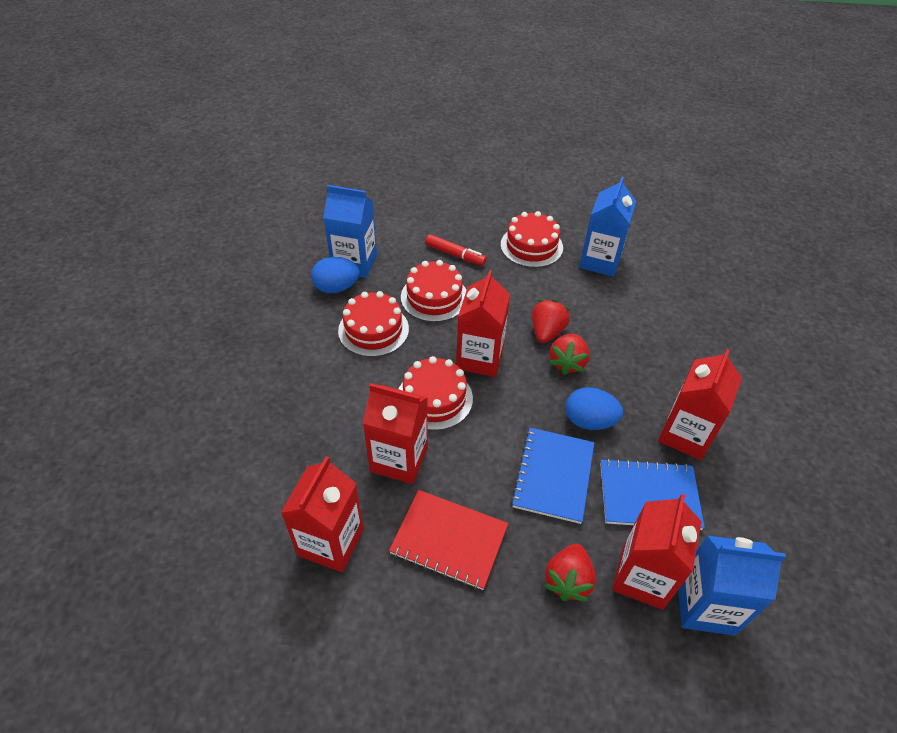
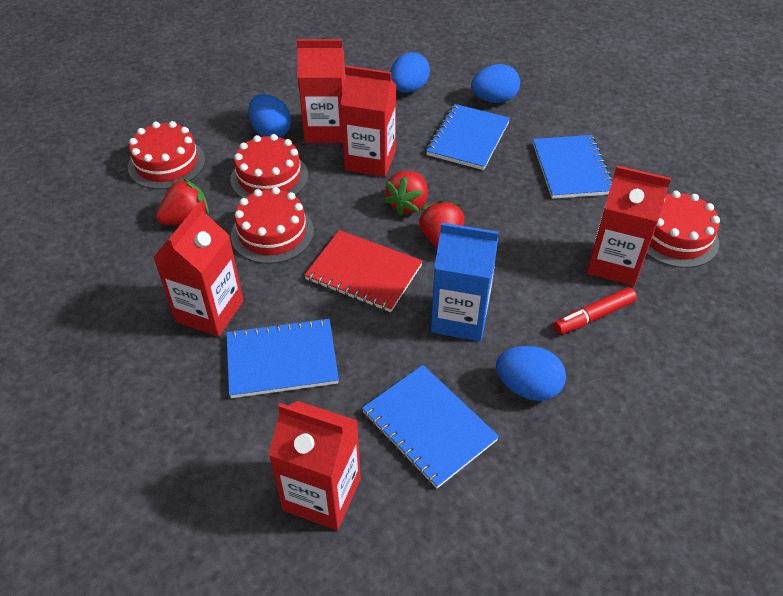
blue carton: [323,185,377,278] [579,176,636,277] [678,535,786,636] = 3 -> [431,222,498,341] = 1
blue egg: [311,257,360,293] [566,387,623,430] = 2 -> [248,94,291,137] [390,52,430,93] [471,64,520,103] [496,346,566,401] = 4
blue notebook: [511,428,594,524] [600,458,705,530] = 2 -> [226,318,339,398] [362,365,499,488] [426,104,510,170] [533,135,613,199] = 4

